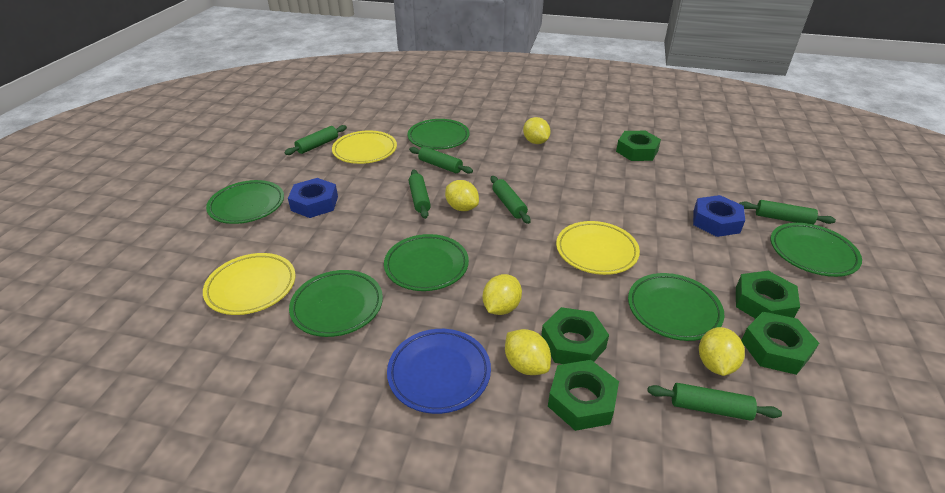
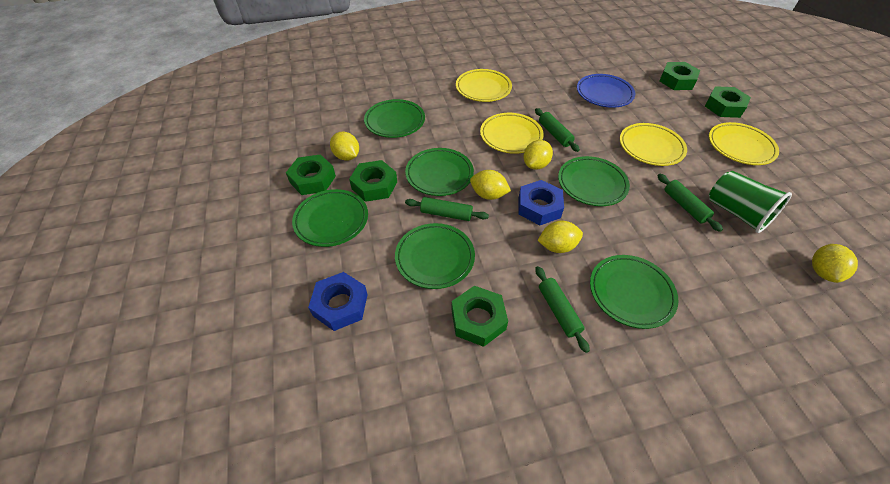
green cup: none = 0 -> [709,171,792,233] = 1
green rolling pin: [284,125,347,155] [408,169,431,219] [409,147,473,174] [491,176,531,224] [647,383,782,421] [739,200,836,225] = 6 -> [405,197,489,221] [535,108,580,152] [535,266,590,353] [657,174,723,232] = 4
yellow plate: [203,253,296,315] [332,130,397,164] [556,221,640,275] = 3 -> [456,69,512,102] [480,113,544,154] [620,123,687,166] [709,122,779,165] = 4

